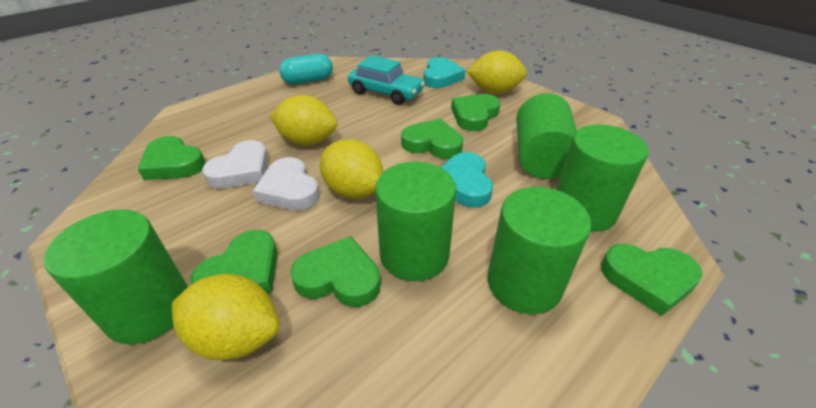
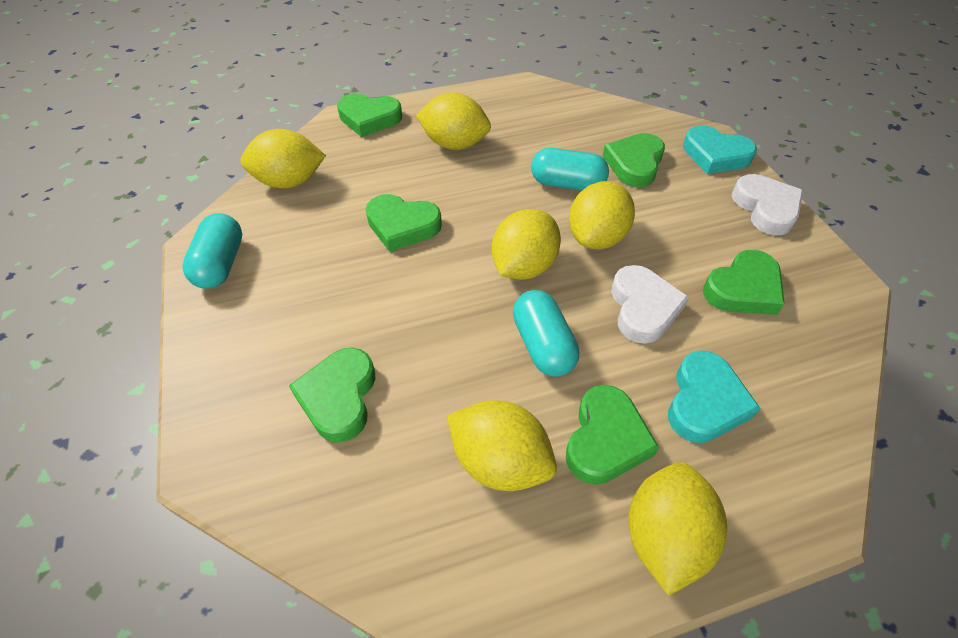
green cylinder: [44,210,188,344] [375,162,456,281] [488,187,591,314] [516,93,577,179] [556,124,649,232] = 5 -> none = 0
turquoise capsule: [279,54,333,84] = 1 -> [182,213,242,289] [513,290,579,377] [531,148,609,191] = 3
turquoise car: [348,55,425,105] = 1 -> none = 0
yellow lemon: [172,274,280,360] [270,95,337,146] [320,139,383,198] [467,50,527,94] = 4 -> [240,129,326,188] [416,93,491,150] [447,401,557,491] [492,209,561,280] [569,181,635,249] [628,462,727,596] = 6

